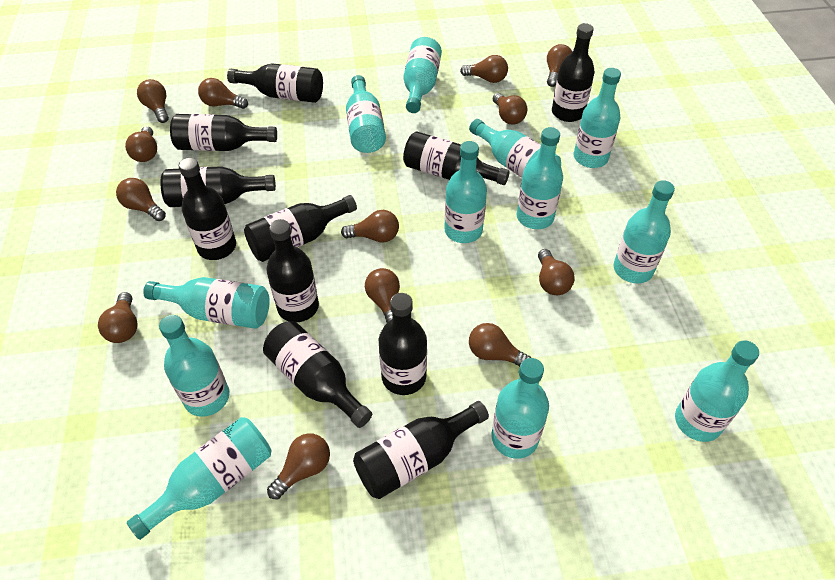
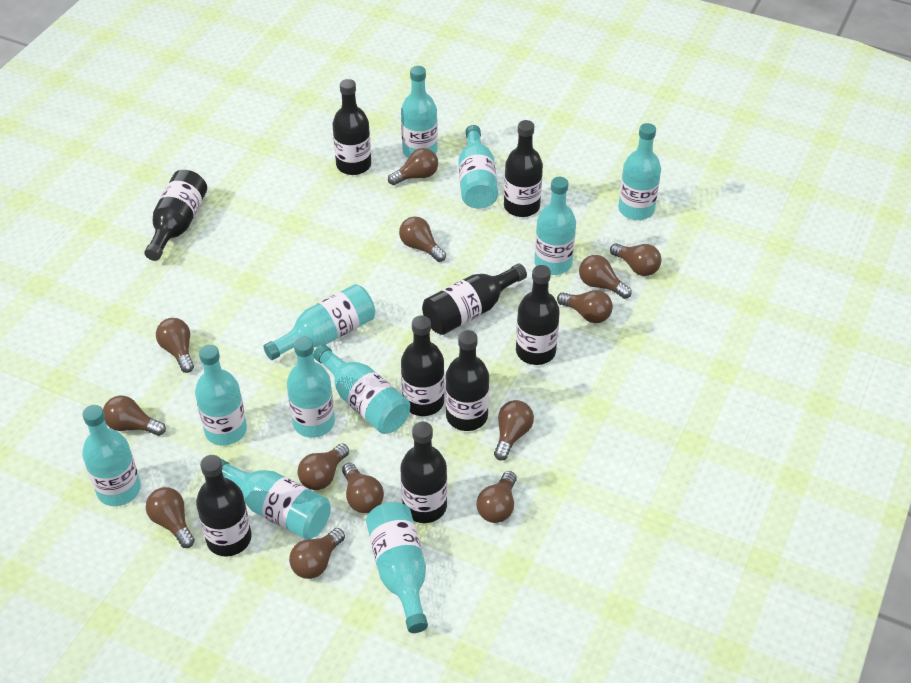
black bottle: [160,166,276,207] [170,114,277,151] [179,158,236,260] [227,63,323,103] [244,195,357,262] [263,321,372,428] [267,219,319,322] [353,401,489,499] [379,293,427,395] [403,131,510,185] [552,23,594,122] = 11 -> [144,170,207,261] [196,455,252,556] [333,79,371,175] [400,422,447,523] [401,315,445,416] [422,263,527,335] [445,330,489,431] [504,120,543,217] [516,265,560,365] = 9
turquoise bottle: [127,417,272,540] [143,277,270,329] [159,315,230,417] [346,75,386,153] [403,37,442,113] [444,141,487,243] [469,119,561,178] [491,358,549,459] [517,127,563,229] [574,68,621,168] [614,180,675,283] [675,340,759,442] = 12 -> [82,405,141,506] [195,344,247,446] [220,458,331,539] [263,284,375,360] [287,337,335,438] [313,344,410,434] [366,502,428,633] [401,66,438,158] [458,125,498,209] [534,177,576,275] [618,123,661,220] = 11

